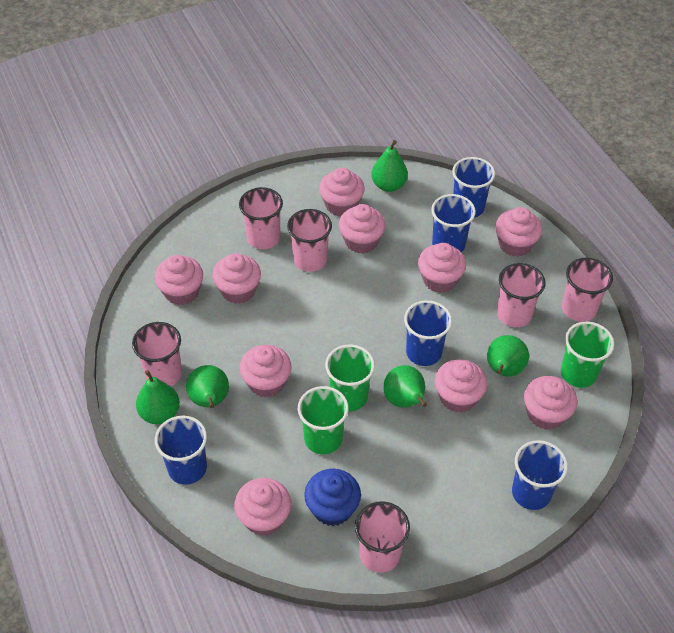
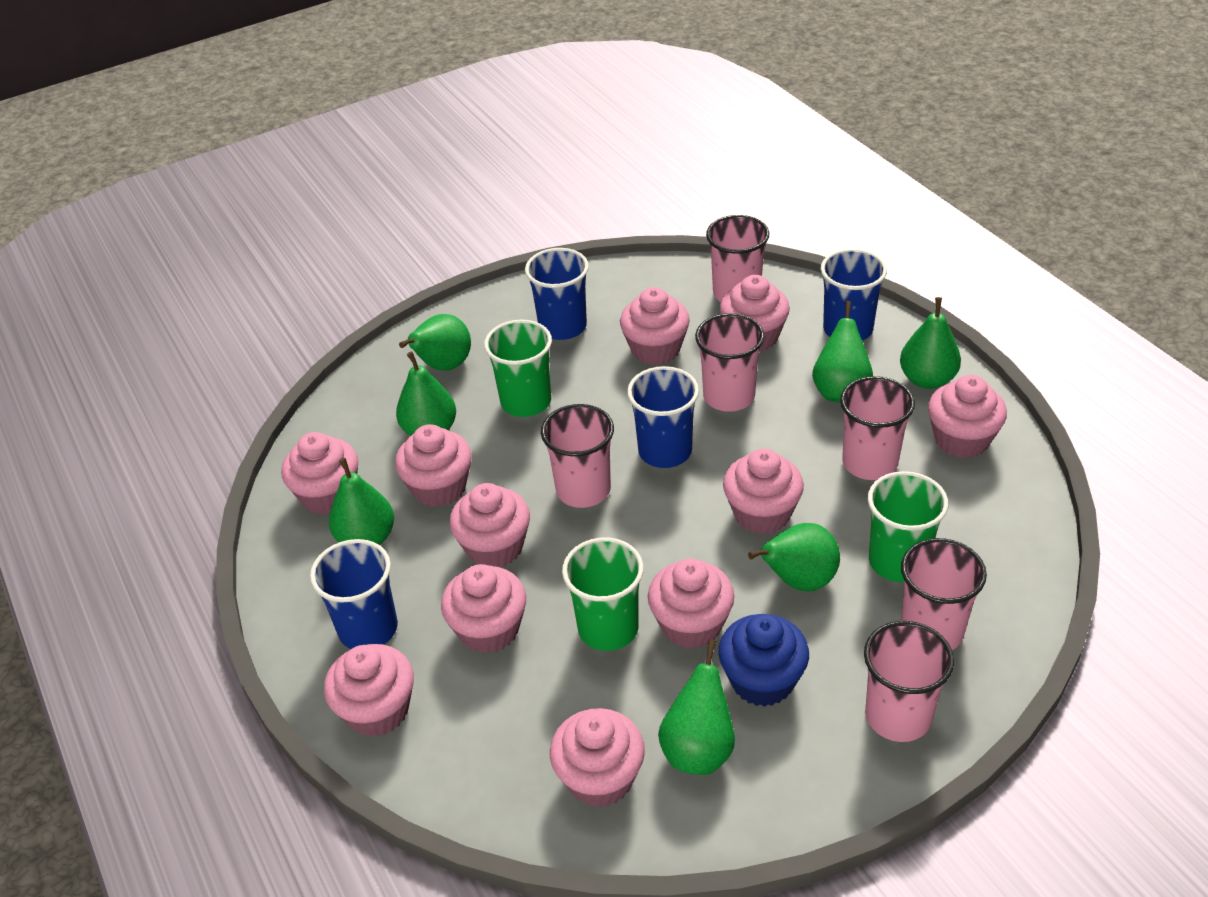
blue cup: [155,416,207,485] [404,300,452,366] [431,194,476,253] [452,157,495,218] [512,440,568,510] = 5 -> [310,539,398,649] [525,248,589,340] [627,366,699,468] [821,249,887,341] = 4
green pear: [136,370,180,424] [186,365,229,408] [371,140,408,192] [383,365,427,408] [487,335,529,377] = 5 -> [329,458,394,545] [396,351,456,436] [399,314,471,371] [658,640,735,775] [748,523,840,591] [812,301,873,402] [900,297,961,389] = 7
pink cupcake: [154,255,203,305] [212,253,261,304] [234,478,291,536] [240,345,292,398] [319,168,365,216] [339,204,385,254] [418,243,466,293] [435,359,487,413] [495,207,542,257] [524,376,577,430] = 10 -> [281,432,358,514] [324,644,414,737] [395,424,472,507] [441,564,526,653] [449,483,530,567] [550,708,645,807] [620,287,690,365] [648,559,734,649] [720,275,790,352] [723,449,804,534] [928,375,1007,458] = 11

